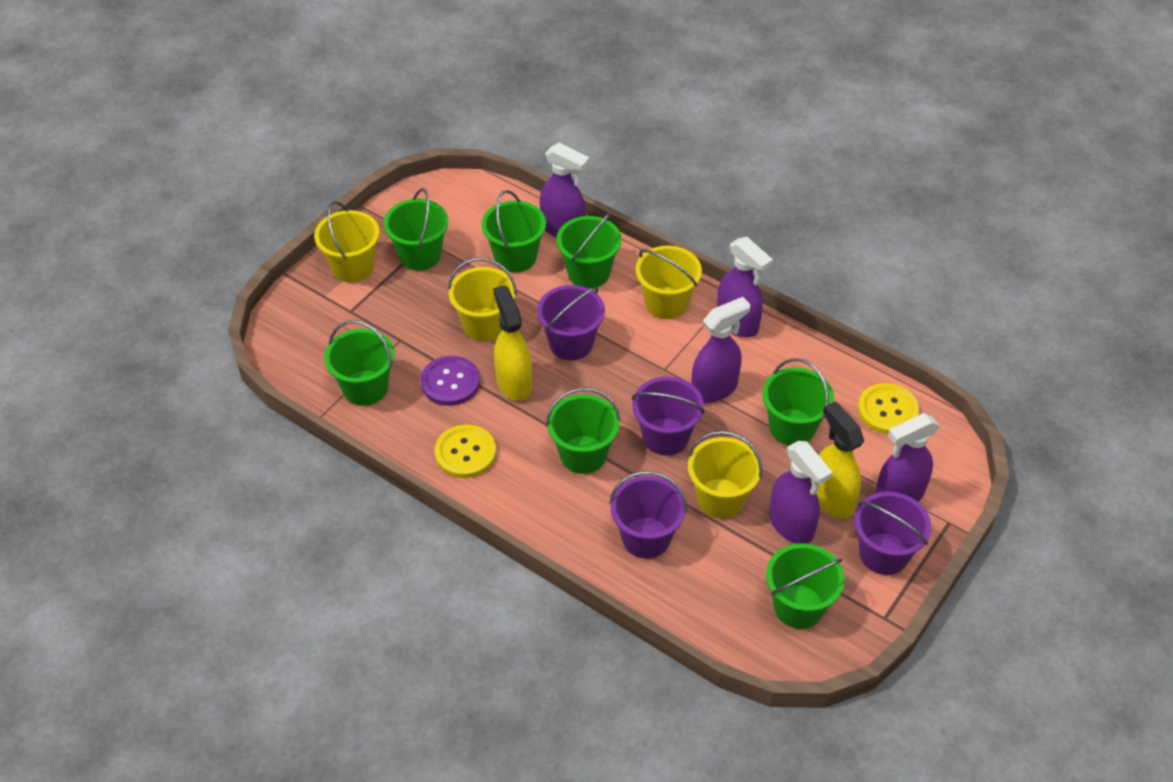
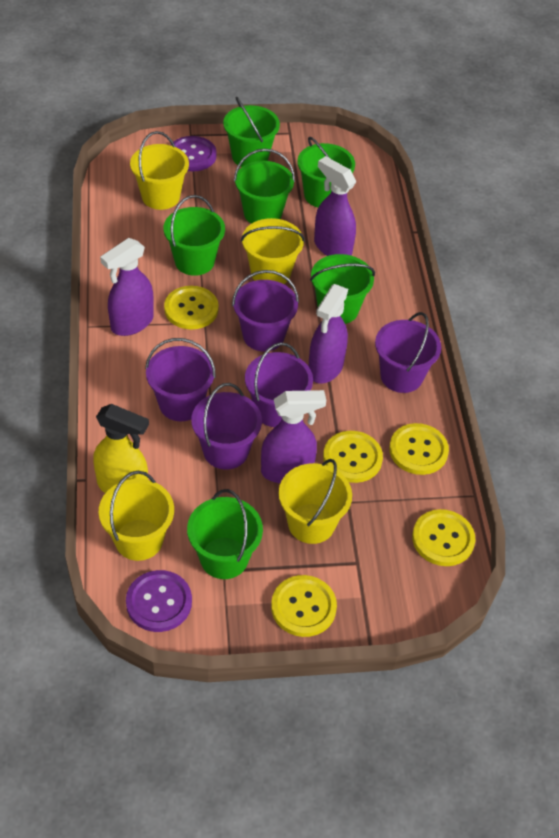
green bucket: [324,320,395,406] [384,188,448,271] [482,190,546,273] [546,388,621,474] [556,212,622,288] [762,358,834,446] [766,543,845,629] = 7 -> [164,195,225,276] [187,489,263,579] [223,97,280,167] [234,149,295,224] [297,137,355,208] [310,254,375,324] = 6
purple bucket: [537,285,605,360] [609,471,687,558] [632,377,705,455] [854,492,931,575] = 4 -> [145,338,216,421] [191,383,262,470] [232,270,299,352] [245,342,313,427] [375,312,441,393] = 5
purple button: [420,356,480,406] = 1 -> [126,570,192,632] [171,136,217,171] = 2
purple spray bottle: [540,143,590,238] [691,297,751,403] [717,236,773,338] [769,441,833,544] [875,413,940,502] = 5 -> [100,238,154,336] [261,390,326,483] [309,284,348,384] [314,156,356,256] = 4
yellow button: [434,425,496,478] [858,383,919,434] = 2 -> [164,286,219,330] [271,575,337,637] [323,431,383,483] [389,423,449,475] [412,509,475,566] = 5
yellow spray bottle: [493,285,532,401] [817,402,864,519] = 2 -> [93,404,149,493] = 1

